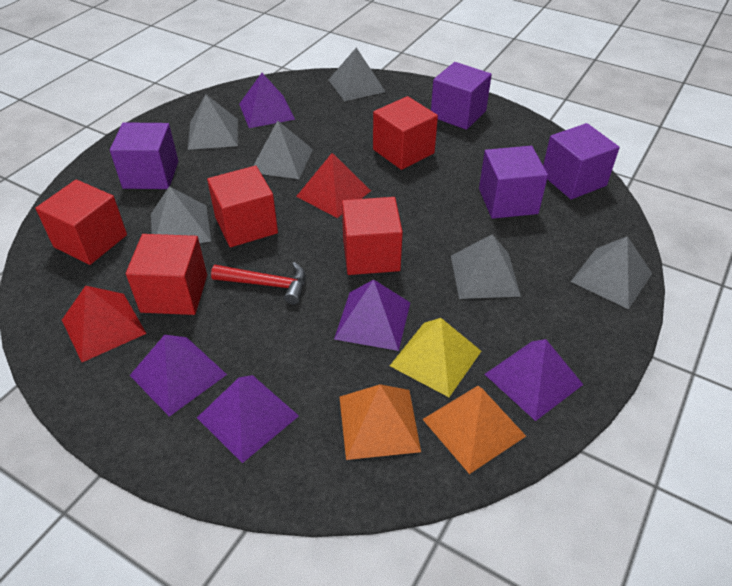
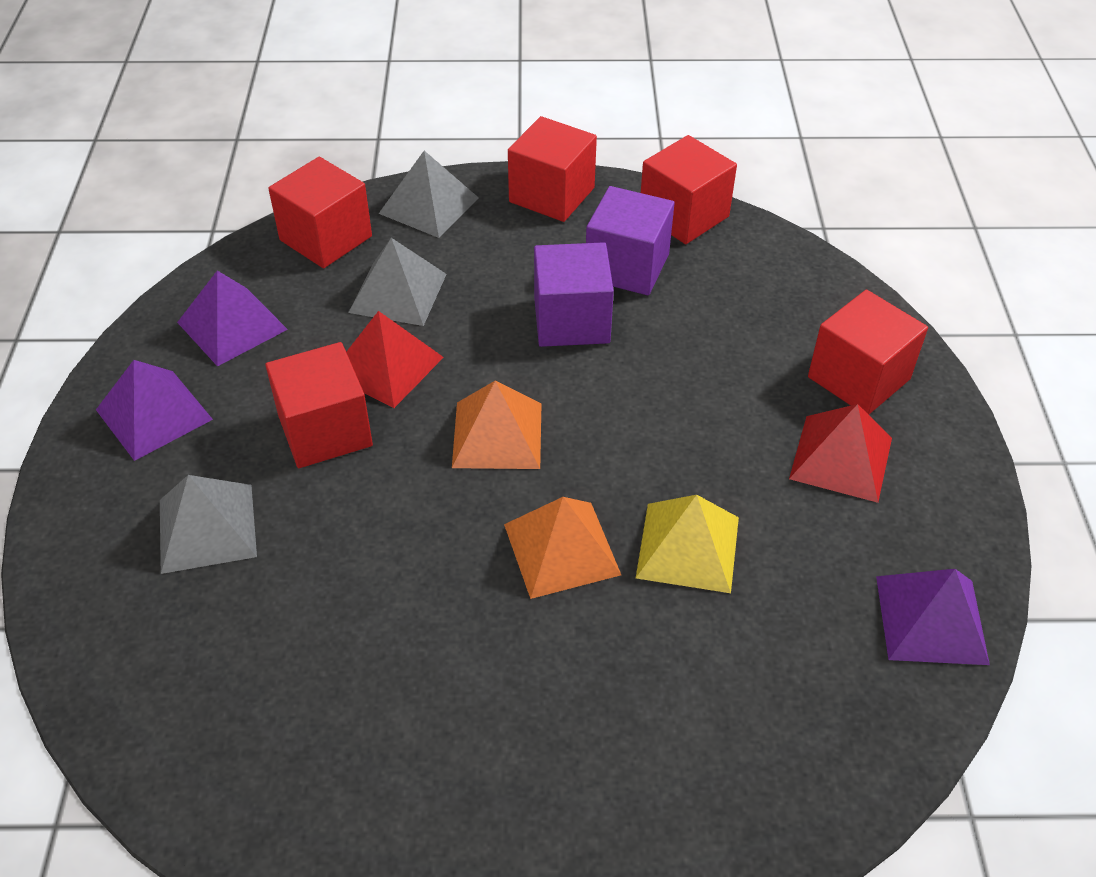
grey pyramid: [151,186,211,243] [188,94,238,150] [253,120,313,179] [328,48,386,101] [451,234,521,299] [571,236,652,309] = 6 -> [160,475,257,574] [348,238,446,326] [379,151,479,238] = 3
purple cube: [110,122,178,189] [431,62,492,130] [479,146,548,219] [543,123,620,199] = 4 -> [534,242,614,347] [586,186,675,295] = 2
purple pyramid: [130,335,227,417] [197,375,299,463] [239,73,295,128] [334,279,410,351] [484,339,583,421] = 5 -> [96,360,213,461] [177,271,288,366] [876,569,990,665] = 3
red hammer: [211,262,306,305] = 1 -> none = 0

